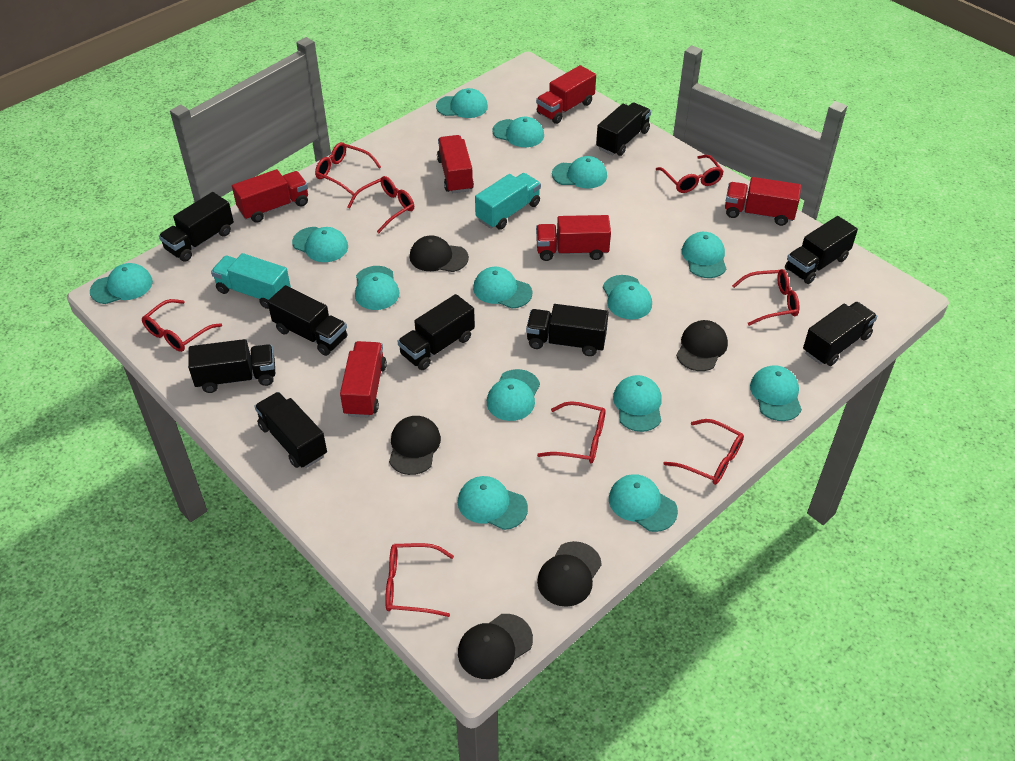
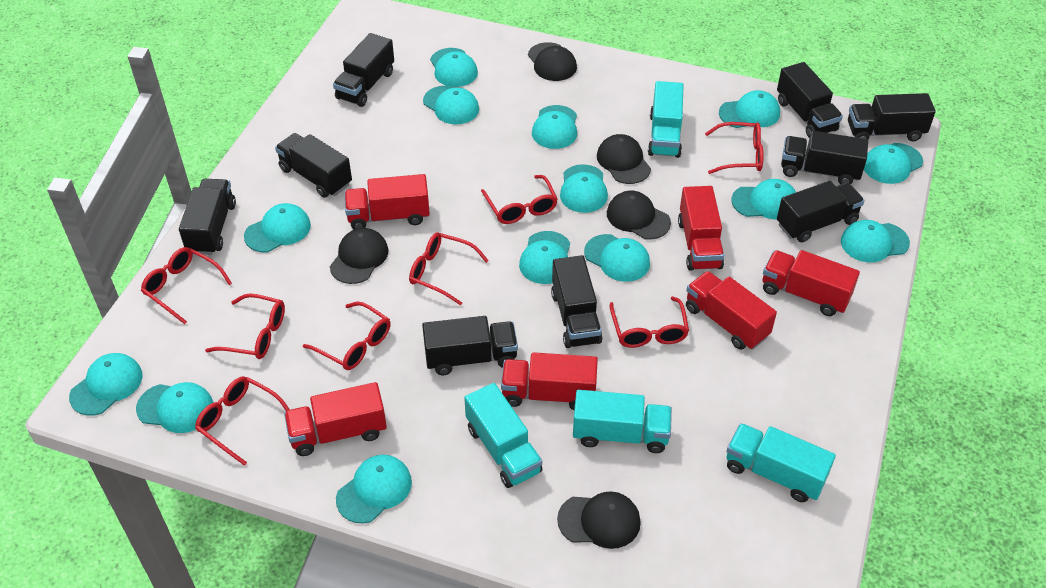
turquoise truck: [211,253,291,309] [475,173,541,230] = 2 -> [464,383,542,488] [573,390,672,453] [648,81,684,158] [726,423,836,502] = 4

